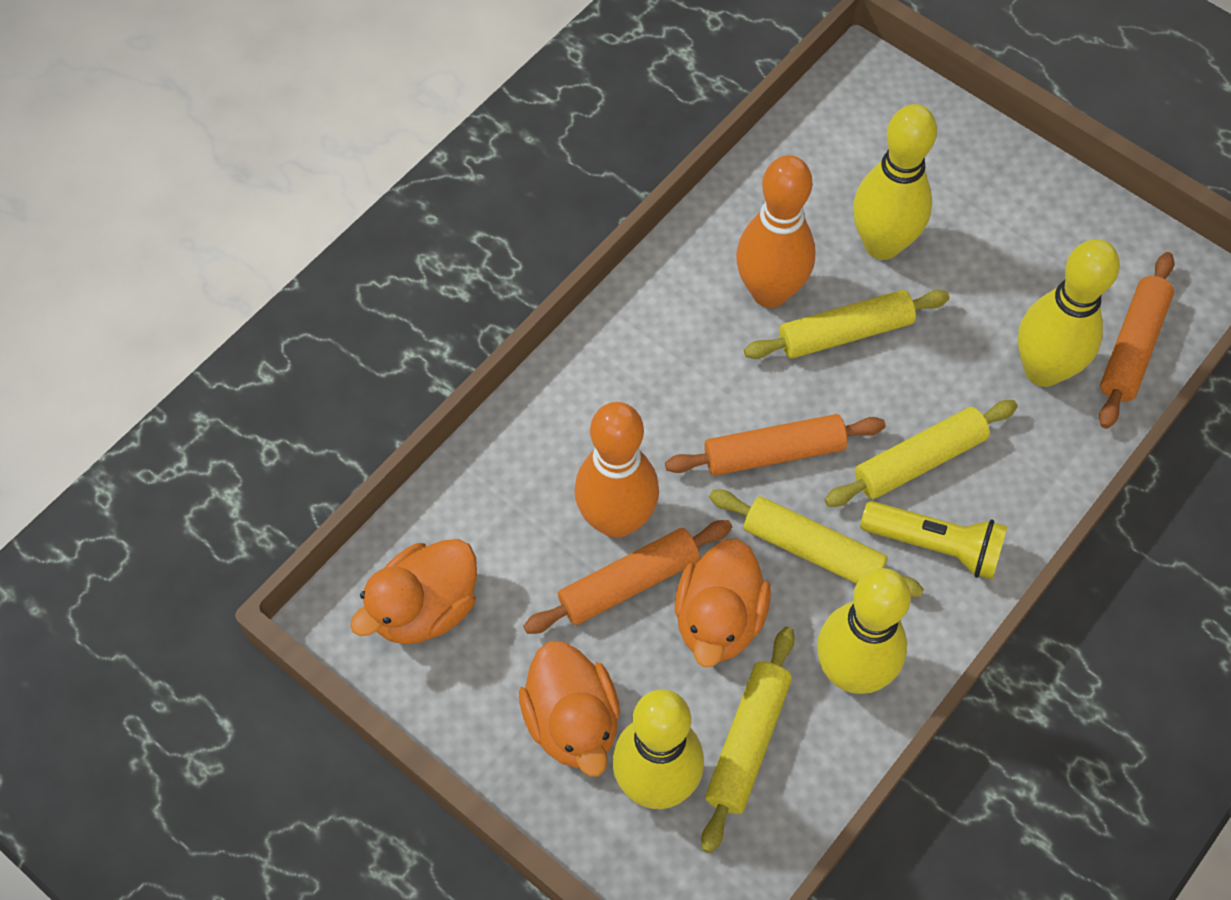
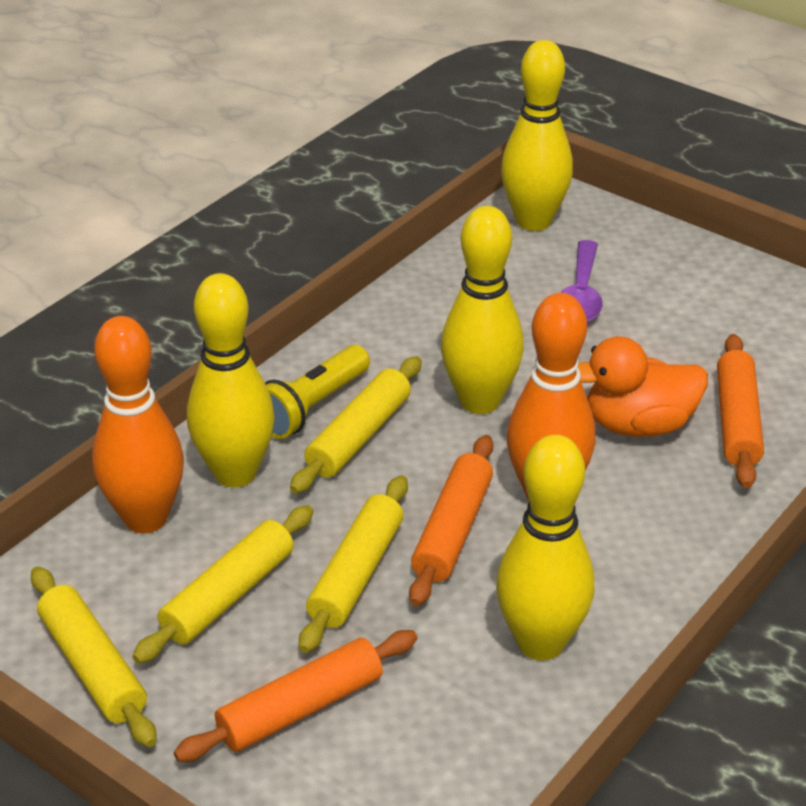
orange duck: [350,539,477,645] [519,641,620,776] [675,538,771,668] = 3 -> [578,336,708,437] = 1
purple spoon: none = 0 -> [560,240,603,322] = 1

